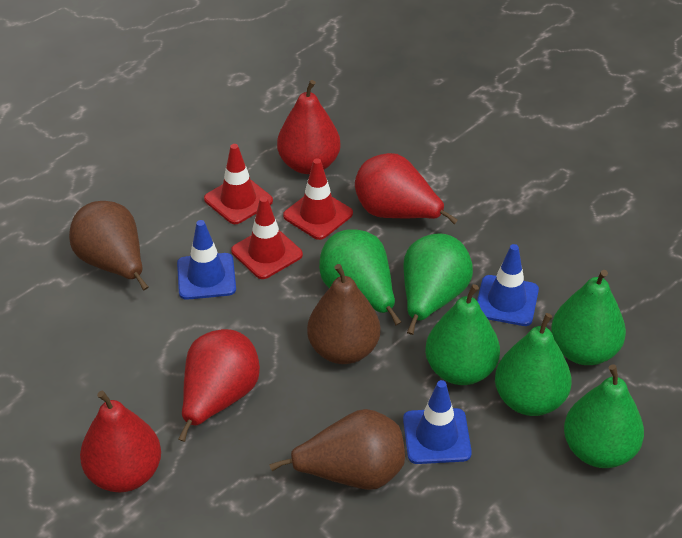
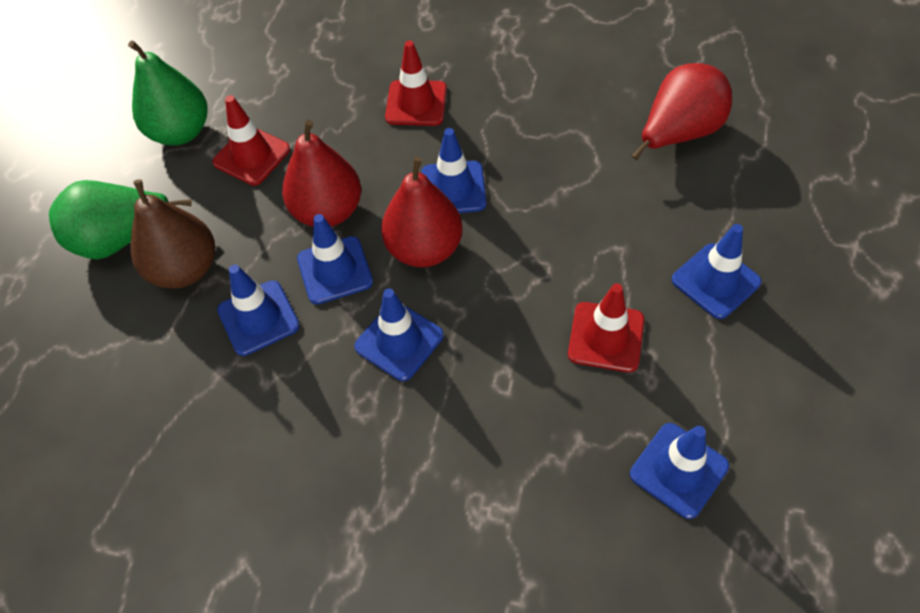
blue traffic cone: [177,220,236,300] [403,380,472,464] [477,244,539,326] = 3 -> [217,265,300,356] [297,214,373,304] [354,288,444,381] [421,128,486,213] [630,423,729,519] [672,224,762,319] = 6
brown pear: [69,201,148,291] [270,409,405,490] [307,264,380,364] = 3 -> [131,179,215,289] = 1
green pear: [319,229,401,326] [403,233,473,335] [425,284,500,385] [495,313,572,416] [551,270,626,365] [564,364,644,468] = 6 -> [49,180,192,259] [128,41,208,146] = 2
red pear: [80,391,161,492] [178,329,260,442] [277,80,341,174] [355,153,458,224] = 4 -> [282,120,361,227] [381,157,463,267] [632,63,732,160] = 3

